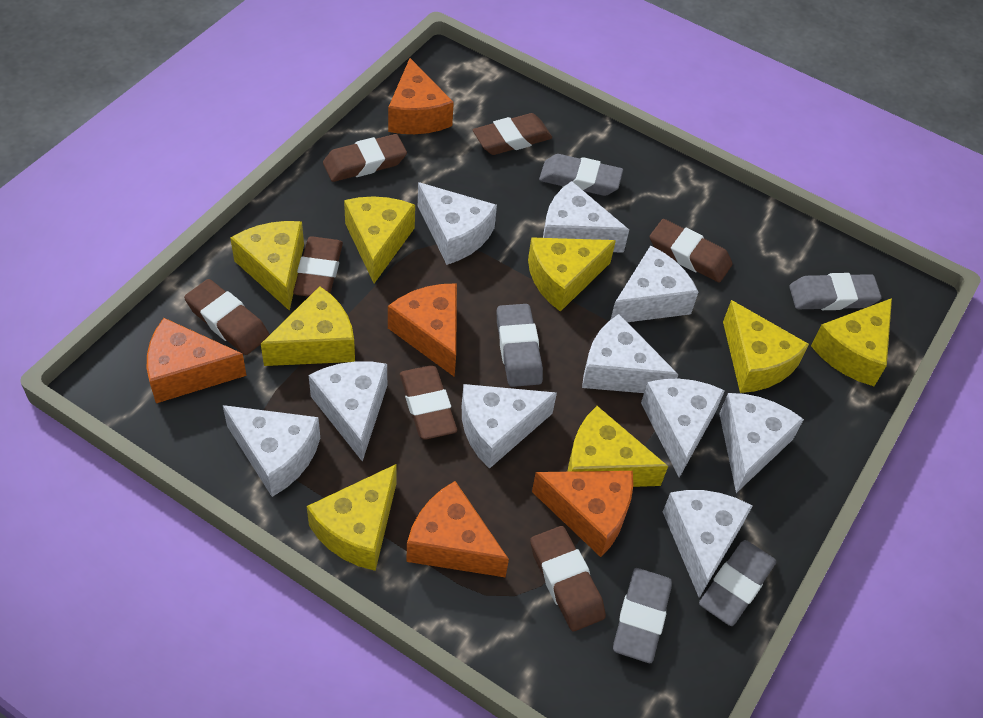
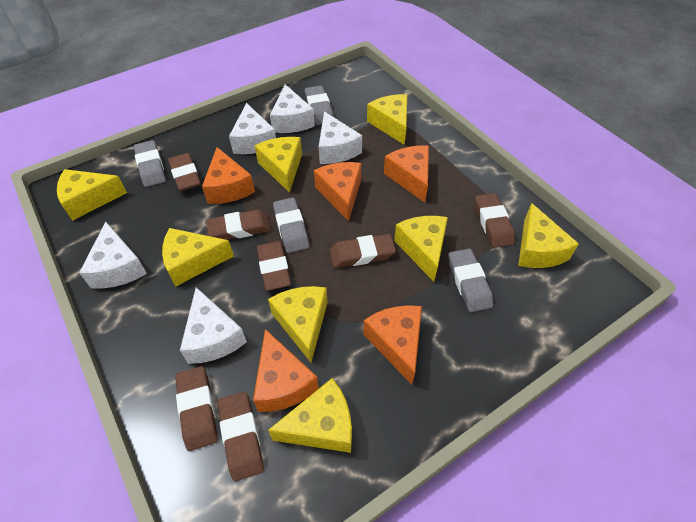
grey eraser: [496,304,543,387] [539,154,623,196] [613,568,672,663] [699,540,776,626] [789,273,882,310] = 5 -> [134,140,166,187] [273,198,309,253] [305,85,334,125] [448,249,493,312] = 4
white cheese: [223,405,320,497] [309,361,387,462] [418,182,497,265] [462,384,557,469] [543,181,629,253] [582,314,679,393] [611,245,698,322] [641,379,725,478] [663,490,752,598] [719,393,804,493] = 10 -> [79,222,147,288] [180,287,247,364] [229,103,276,154] [270,84,315,133] [319,111,362,164] = 5

